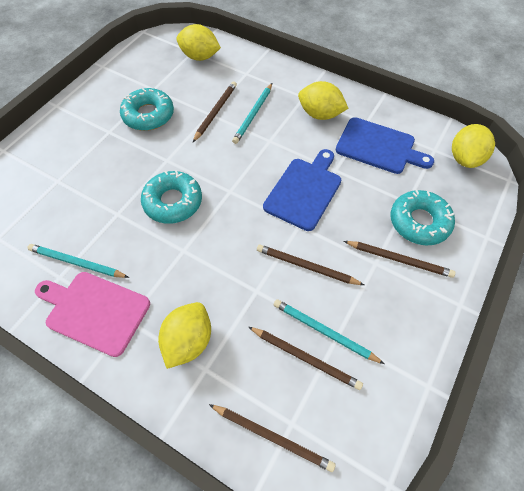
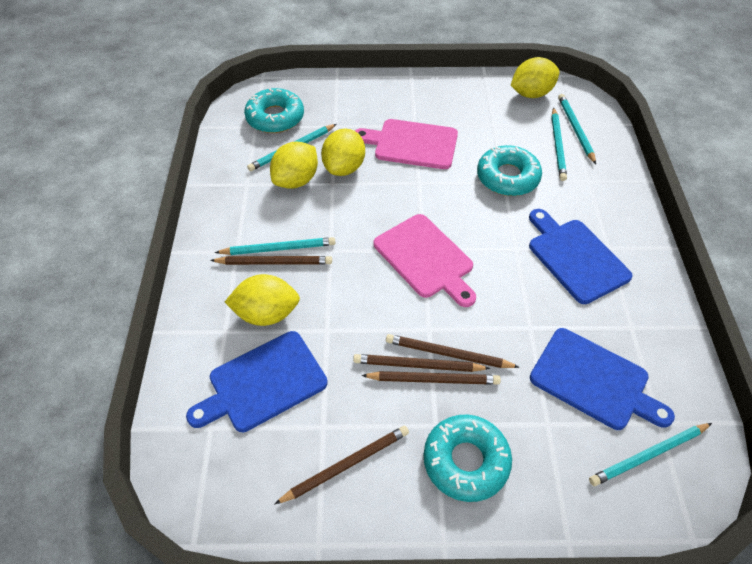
blue cutting board: [263,149,341,231] [336,117,434,174] = 2 -> [186,331,328,432] [529,209,633,304] [530,328,675,430] = 3
pink cutting board: [35,272,150,357] = 1 -> [355,119,458,169] [374,214,476,307] = 2
turquoise pencil: [27,244,129,278] [232,83,272,144] [274,299,384,364] = 3 -> [215,237,335,255] [247,124,337,171] [551,108,567,181] [558,94,596,164] [589,423,712,486] = 5

